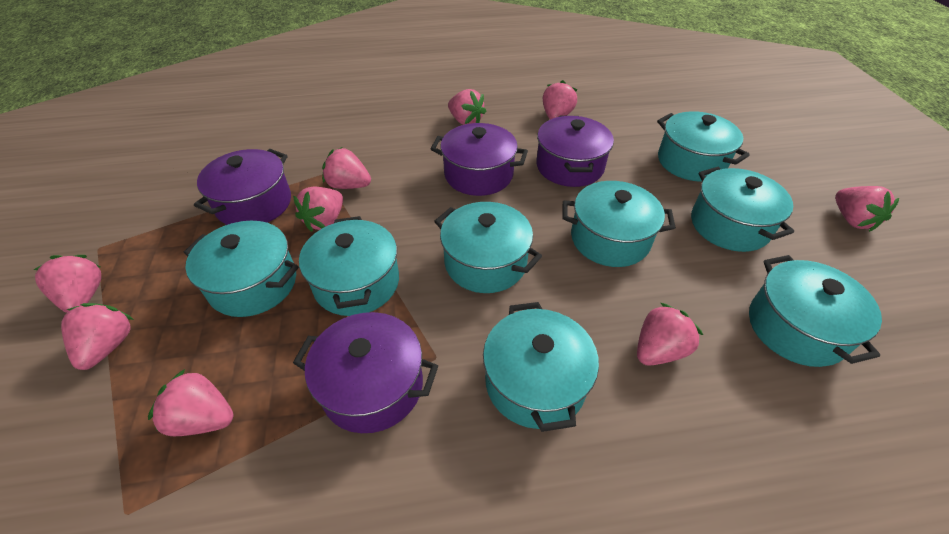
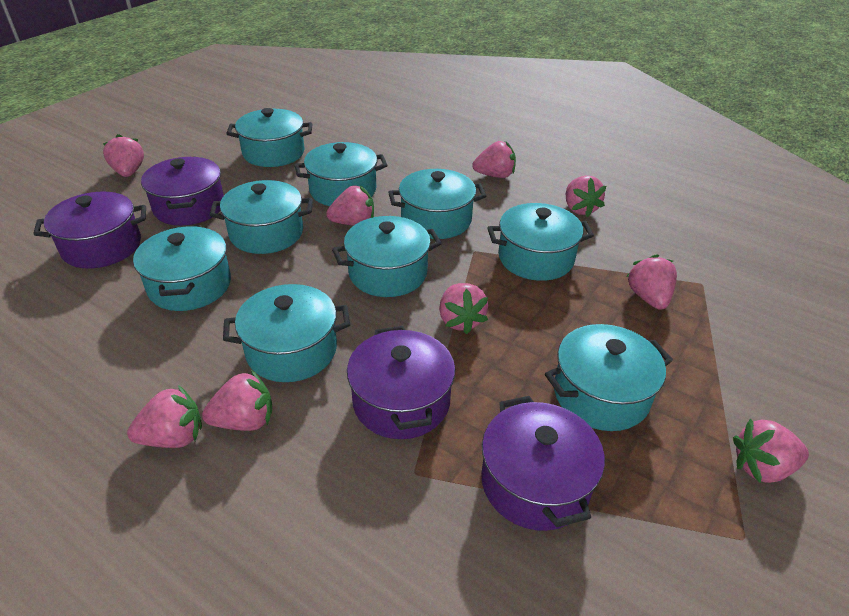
turquoise pot: [184,221,299,317] [299,216,399,316] [434,202,542,293] [483,302,599,432] [562,181,676,267] [657,111,750,181] [691,167,794,252] [749,255,882,367] = 8 -> [133,225,231,311] [210,180,313,254] [223,284,350,382] [226,108,313,167] [295,142,388,206] [332,216,442,297] [388,169,486,239] [487,203,594,281] [545,324,673,431] = 9

